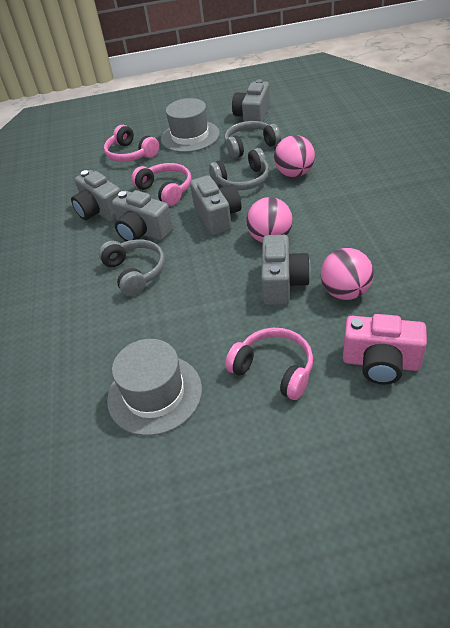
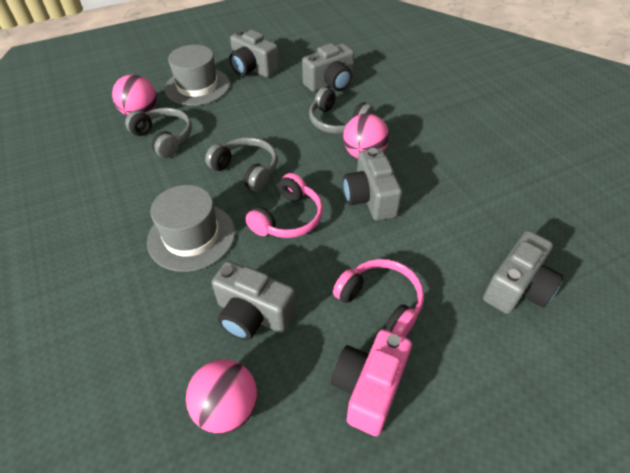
pink headphones: [104,125,159,162] [131,163,191,206] [225,328,313,400] = 3 -> [245,173,323,238] [333,259,424,337] = 2

